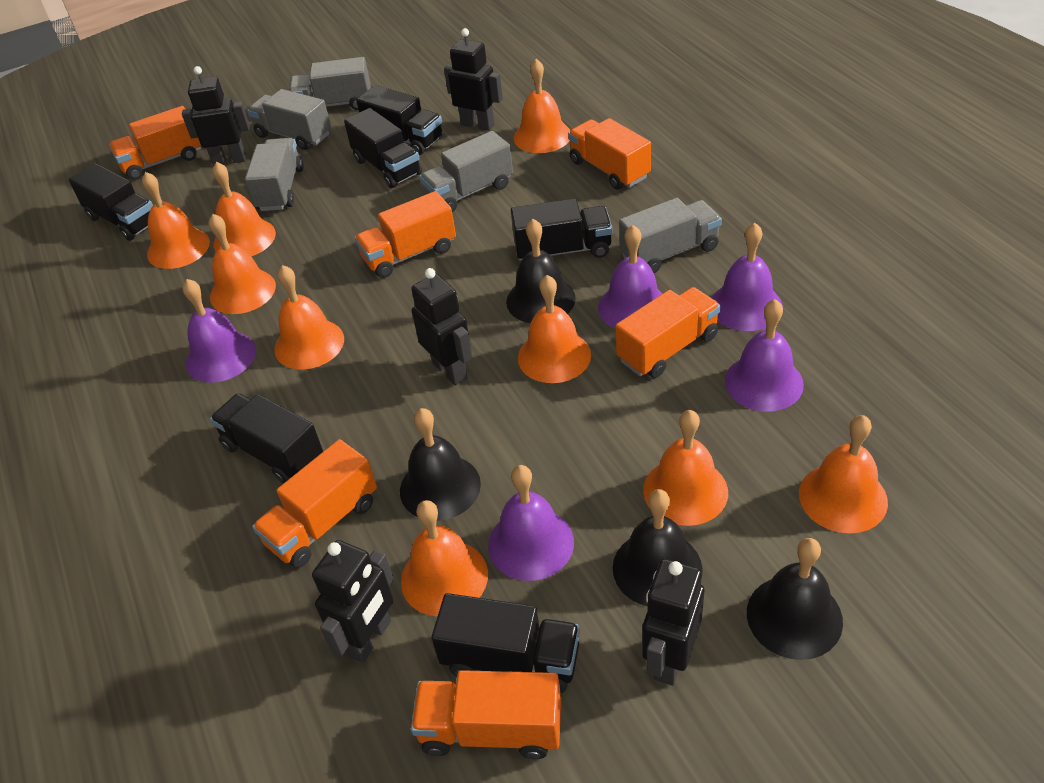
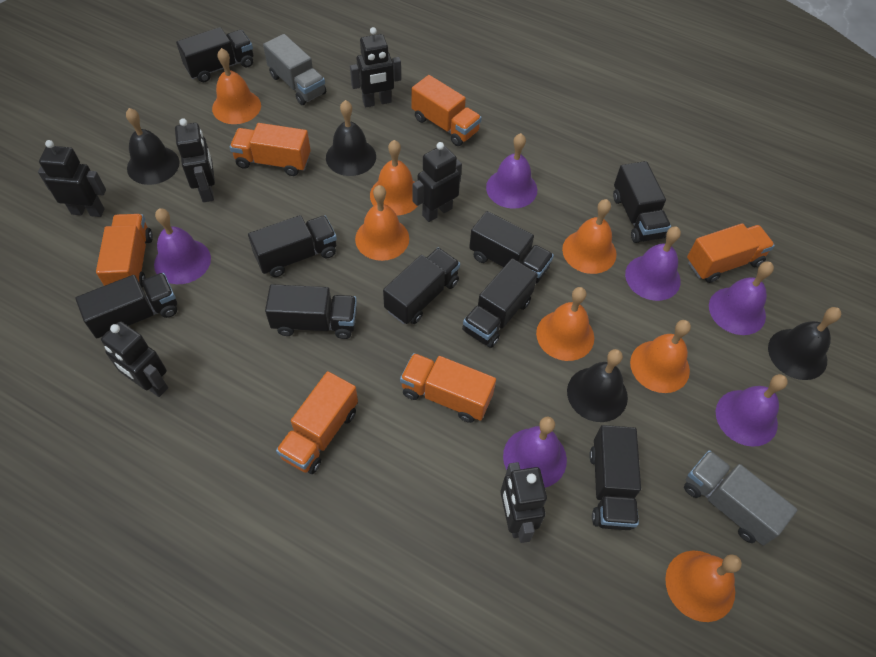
black robot: [182,66,250,166] [312,540,394,663] [411,268,473,386] [444,28,503,131] [642,559,704,686] = 5 -> [38,140,106,217] [101,321,168,397] [175,118,215,202] [350,27,401,107] [413,142,462,222] [500,462,547,543] = 6
black truck: [68,163,153,241] [210,393,323,483] [344,108,422,188] [356,85,443,155] [431,593,580,693] [511,198,612,260] = 6 -> [75,273,177,338] [176,27,253,82] [248,215,337,277] [265,284,357,339] [383,248,460,324] [462,258,538,348] [469,211,554,284] [589,425,641,530] [613,161,671,243] = 9
grey truck: [245,138,303,211] [247,89,331,150] [289,57,371,110] [420,131,513,212] [619,198,722,273] = 5 -> [263,34,326,105] [684,450,797,545] = 2
orange bell: [142,172,210,269] [209,214,276,314] [212,162,276,256] [274,265,344,370] [401,500,488,616] [514,59,570,153] [518,275,591,383] [643,410,728,526] [799,415,888,534] = 9 -> [212,48,261,124] [355,185,409,261] [370,140,418,216] [536,287,594,361] [562,199,617,274] [630,320,691,393] [665,551,742,622] = 7
purple bell: [183,279,256,383] [488,465,574,581] [598,225,663,329] [712,223,783,331] [725,299,804,412] = 5 -> [154,208,211,284] [486,133,537,209] [503,417,567,488] [625,226,681,301] [709,262,774,335] [716,374,788,447] = 6

